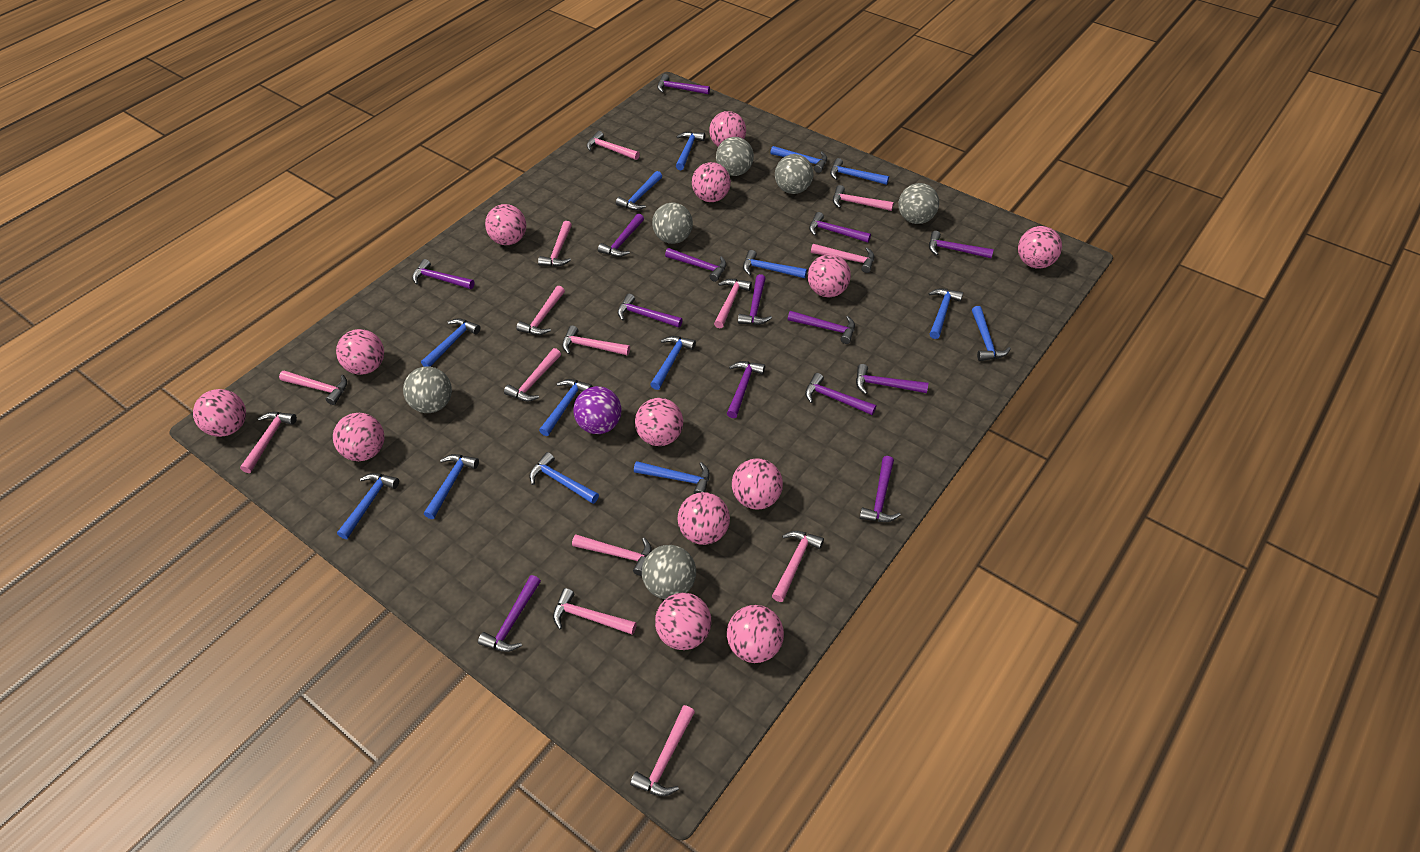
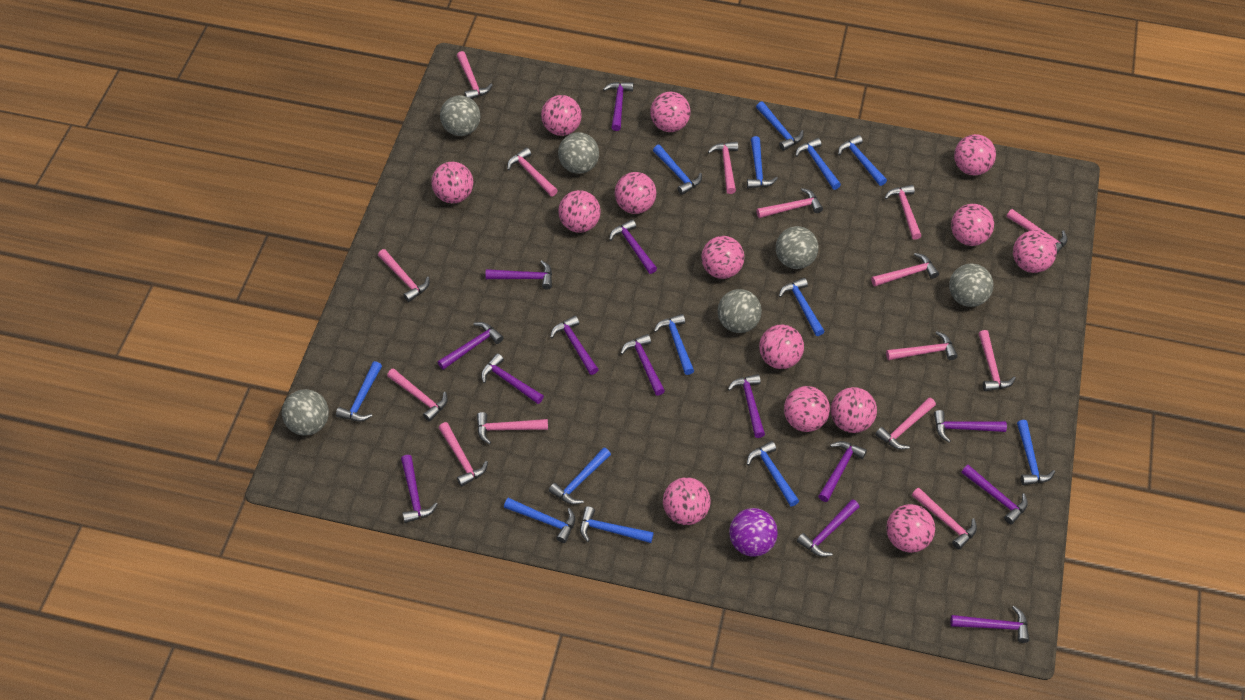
blue hammer: [337,473,399,539] [421,318,480,367] [424,454,479,519] [530,452,599,504] [539,379,593,436] [616,171,662,210] [634,461,710,494] [650,336,696,390] [676,131,705,170] [743,250,807,278] [770,146,827,173] [830,158,889,185] [928,288,963,339] [972,306,1011,361] = 14 -> [336,361,382,421] [504,498,575,543] [549,447,611,505] [580,506,653,543] [653,145,702,195] [654,314,694,375] [747,136,778,188] [747,441,799,506] [756,101,804,151] [779,277,825,336] [795,138,841,190] [838,135,887,186] [1017,420,1055,485] = 13
pink ball: [193,389,246,437] [333,413,385,461] [336,329,384,375] [485,204,526,245] [635,398,683,446] [655,593,711,650] [677,492,730,545] [692,162,731,202] [709,111,746,147] [727,605,784,663] [732,458,783,510] [808,254,851,297] [1018,226,1062,268] = 13 -> [431,162,473,203] [541,95,582,136] [558,190,601,233] [615,172,656,214] [650,92,690,132] [663,477,711,525] [701,236,744,279] [759,325,804,369] [784,386,830,432] [831,387,877,433] [886,504,935,553] [951,204,994,246] [954,134,996,176] [1013,230,1057,273] = 14
pink hammer: [240,412,297,473] [279,371,347,405] [504,348,561,401] [516,286,565,335] [538,221,572,267] [553,588,637,635] [562,325,630,356] [572,534,652,576] [587,131,640,160] [630,705,695,796] [714,279,752,328] [772,531,824,602] [811,244,874,273] [833,185,894,211] = 14 -> [378,249,430,302] [387,368,448,422] [439,422,488,487] [457,51,493,99] [477,412,548,444] [507,147,558,196] [708,142,738,194] [757,188,823,218] [871,253,939,286] [875,398,936,450] [885,185,921,240] [886,331,958,360] [912,488,977,549] [978,330,1016,391] [1007,209,1067,253] = 15

